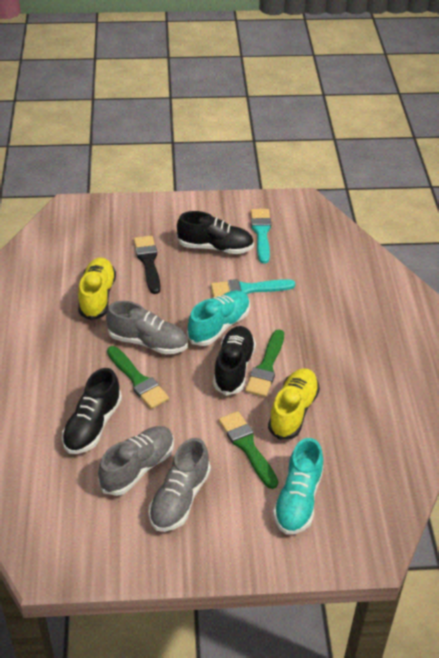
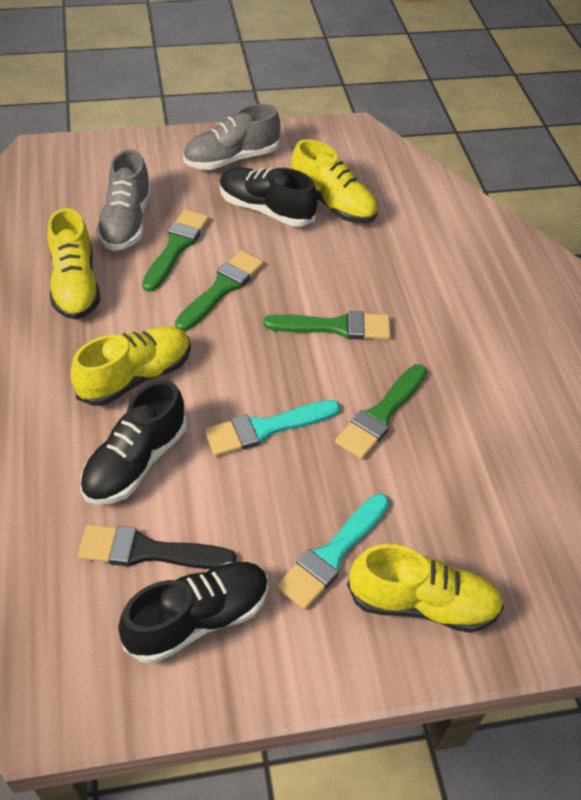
green brush: [107,346,169,409] [219,411,278,489] [245,329,284,397] = 3 -> [142,209,209,292] [175,250,263,331] [263,311,391,340] [335,365,427,459] = 4
grey shoe: [98,426,174,496] [106,301,188,354] [149,438,211,532] = 3 -> [96,149,151,251] [183,104,281,170] = 2
turquoise shoe: [187,290,250,346] [273,438,324,535] = 2 -> none = 0
yellow shoe: [78,257,116,320] [268,368,320,440] = 2 -> [47,208,100,320] [71,326,191,406] [291,139,377,223] [347,544,504,633] = 4

